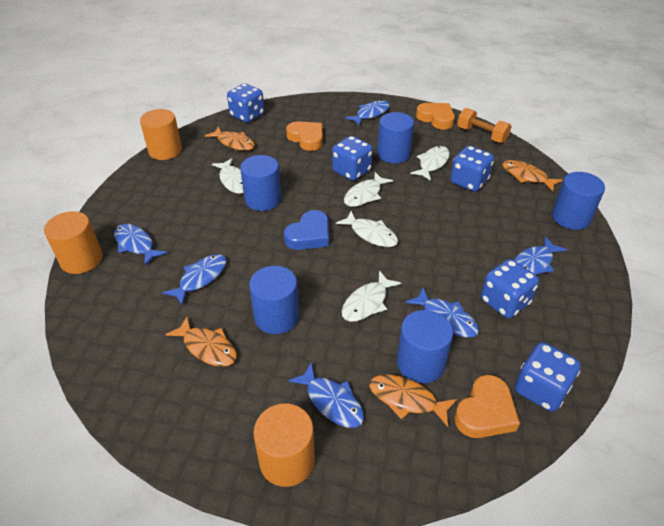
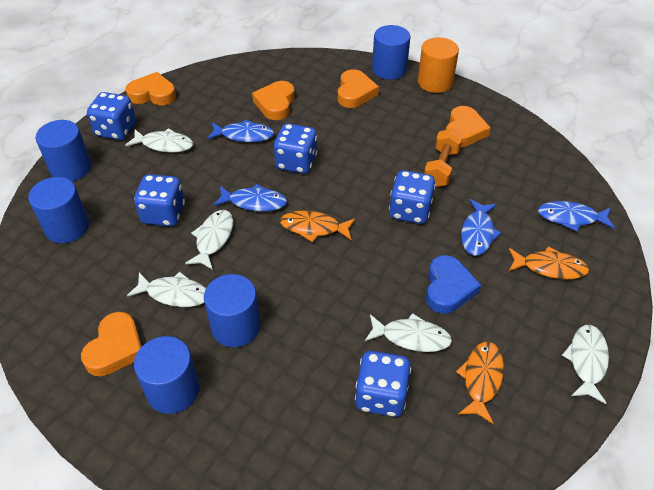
blue fish: [114,224,167,266] [162,254,226,305] [288,362,364,428] [345,100,390,126] [405,288,479,337] [514,236,567,275] = 6 -> [207,119,274,142] [213,184,287,212] [461,199,502,255] [538,201,615,232] = 4
orange cylinder: [44,211,102,274] [140,109,182,160] [253,404,315,487] = 3 -> [418,37,459,93] = 1
orange fish: [165,316,237,367] [205,126,255,151] [369,374,457,427] [502,160,563,191] = 4 -> [280,210,355,242] [456,342,504,424] [509,246,589,279] = 3
orange heart: [286,121,323,151] [416,103,455,130] [454,375,520,438] = 3 -> [81,312,142,376] [125,72,176,105] [252,81,295,120] [338,69,379,108] [446,106,491,147] = 5

